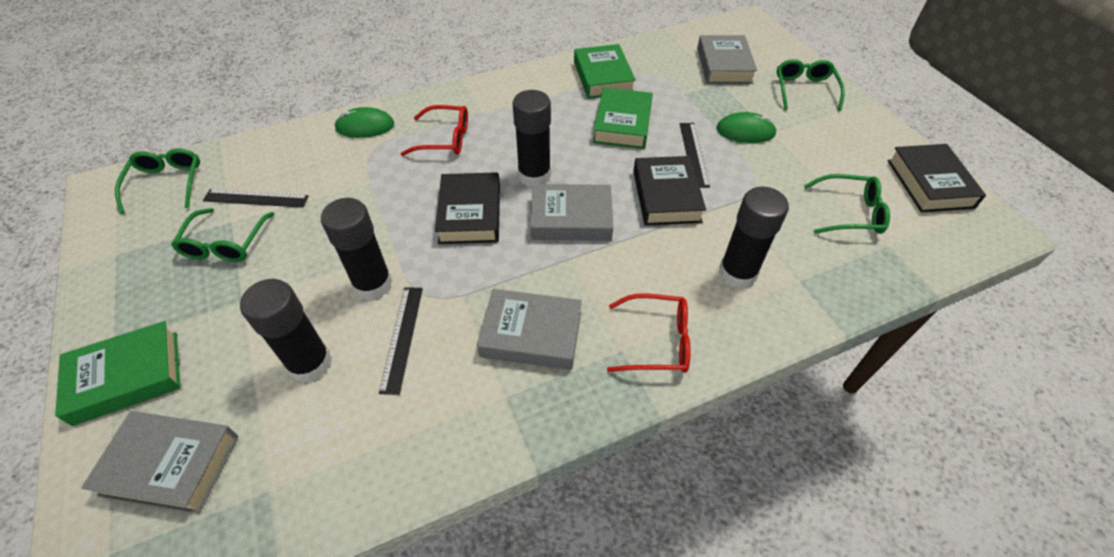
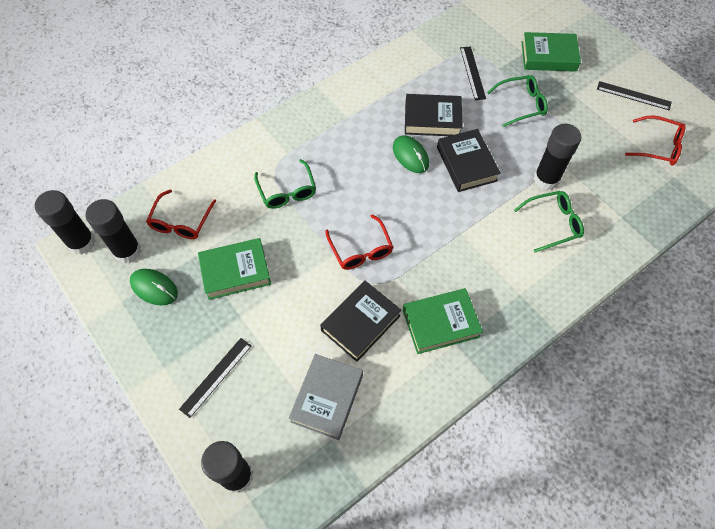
green glasses: [115,149,200,214] [171,208,274,262] [777,59,845,111] [804,174,890,234] = 4 -> [254,159,316,209] [487,75,548,127] [514,191,584,252] = 3
grey book: [81,411,238,514] [477,289,582,370] [530,184,613,241] [697,35,757,84] = 4 -> [289,354,363,440] = 1
red glasses: [401,105,468,156] [607,294,691,373] = 2 -> [146,189,216,239] [325,215,393,270] [625,115,686,165] = 3

